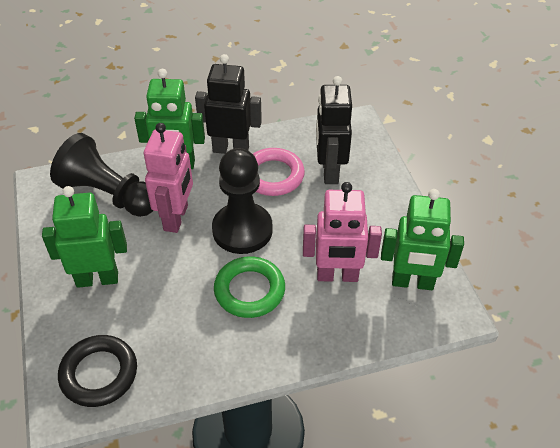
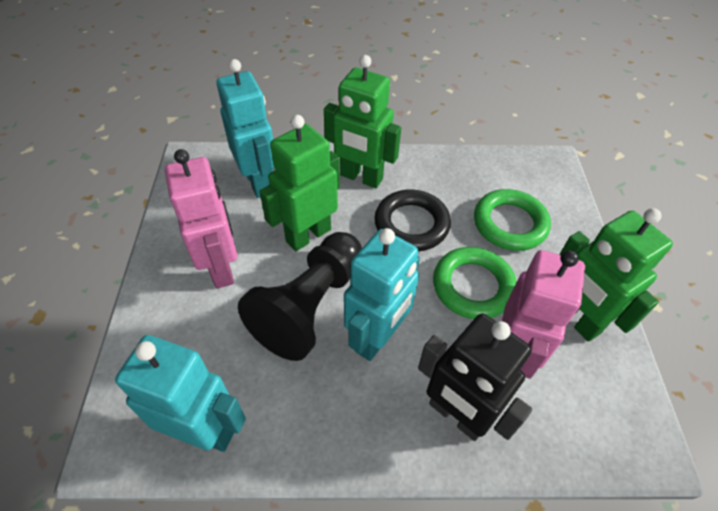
black pawn: [50,133,153,217] [212,148,273,254] = 2 -> [238,232,362,361] = 1
black robot: [195,54,262,154] [316,76,352,184] = 2 -> [418,313,532,441] = 1
green ring: [214,256,285,318] = 1 -> [433,247,517,319] [474,189,551,251] = 2
pink ring: [253,148,305,196] = 1 -> none = 0
turquoise robot: none = 0 -> [115,335,246,452] [216,59,274,198] [344,228,420,361] = 3

